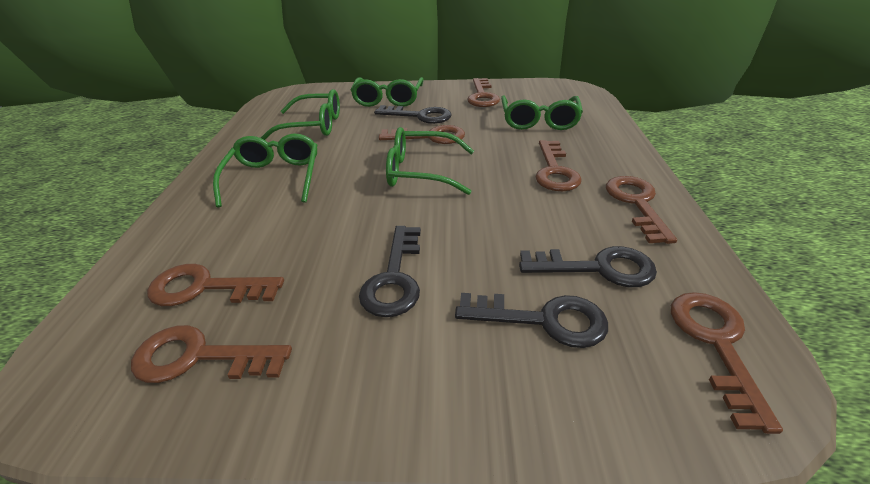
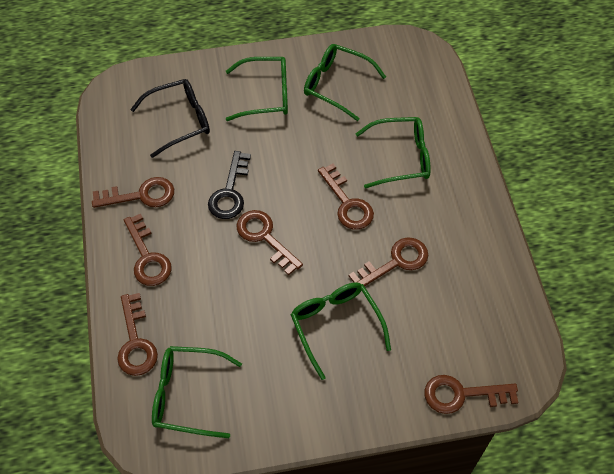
black glasses: none = 0 -> [130,79,210,158] = 1
black key: [359,226,421,317] [374,105,451,124] [455,293,608,348] [519,246,657,287] = 4 -> [208,151,251,219] = 1

